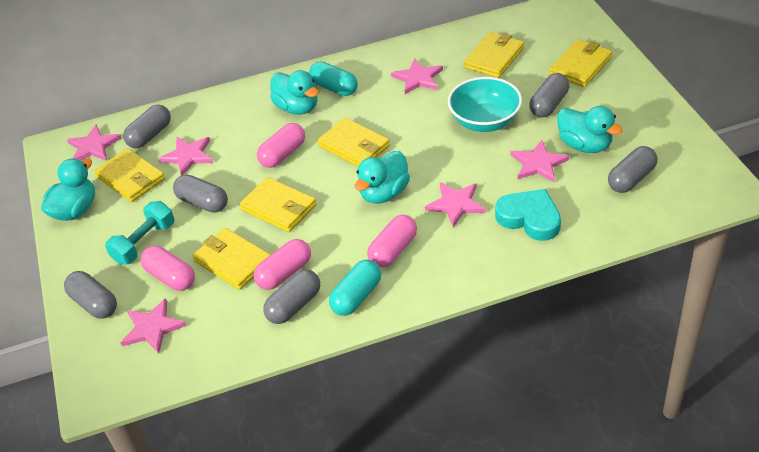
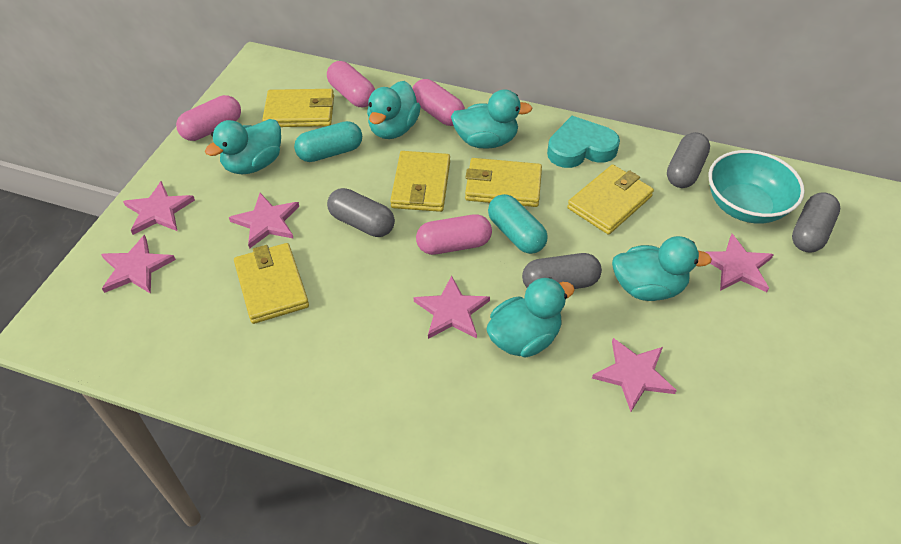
grey capsule: [64,271,117,319] [123,104,171,148] [173,175,228,213] [263,269,320,324] [529,73,569,118] [608,146,658,193] = 6 -> [327,188,395,237] [522,253,602,289] [667,132,710,188] [792,192,840,253] = 4
turquoise duck: [41,158,95,221] [270,70,319,115] [355,151,410,204] [557,106,623,153] = 4 -> [205,119,281,174] [367,81,421,139] [451,89,533,149] [486,277,575,358] [612,236,712,301] = 5
turquoise dumbbell: [105,201,174,264] = 1 -> none = 0
yellow wallet: [94,148,165,202] [192,228,270,290] [240,177,316,232] [317,117,390,167] [464,32,524,78] [549,39,612,87] = 6 -> [234,243,309,324] [262,89,334,127] [390,151,450,212] [465,158,542,207] [567,164,654,235] = 5

